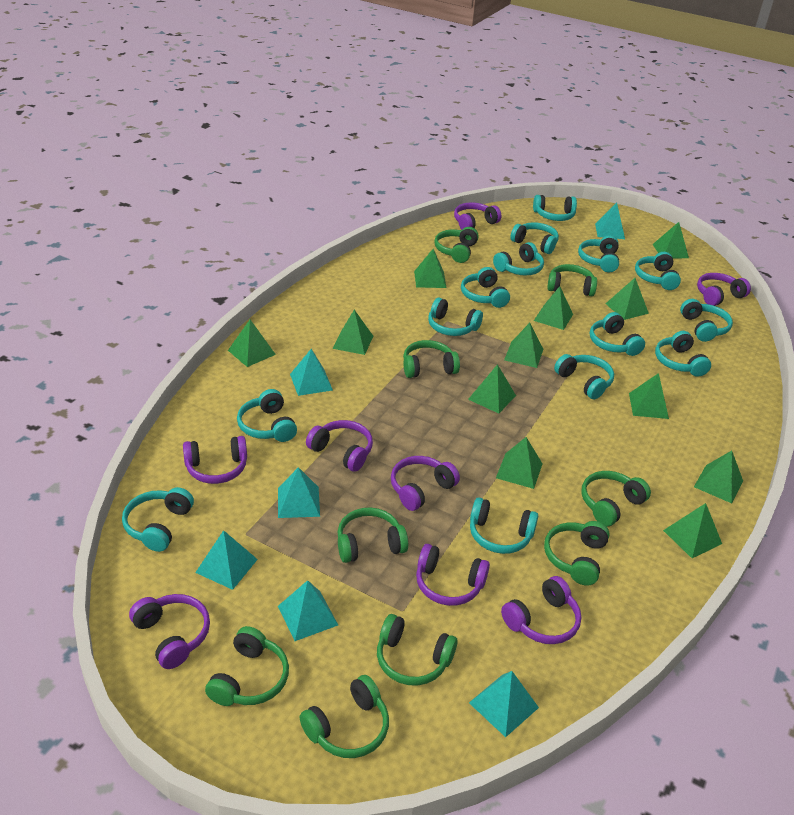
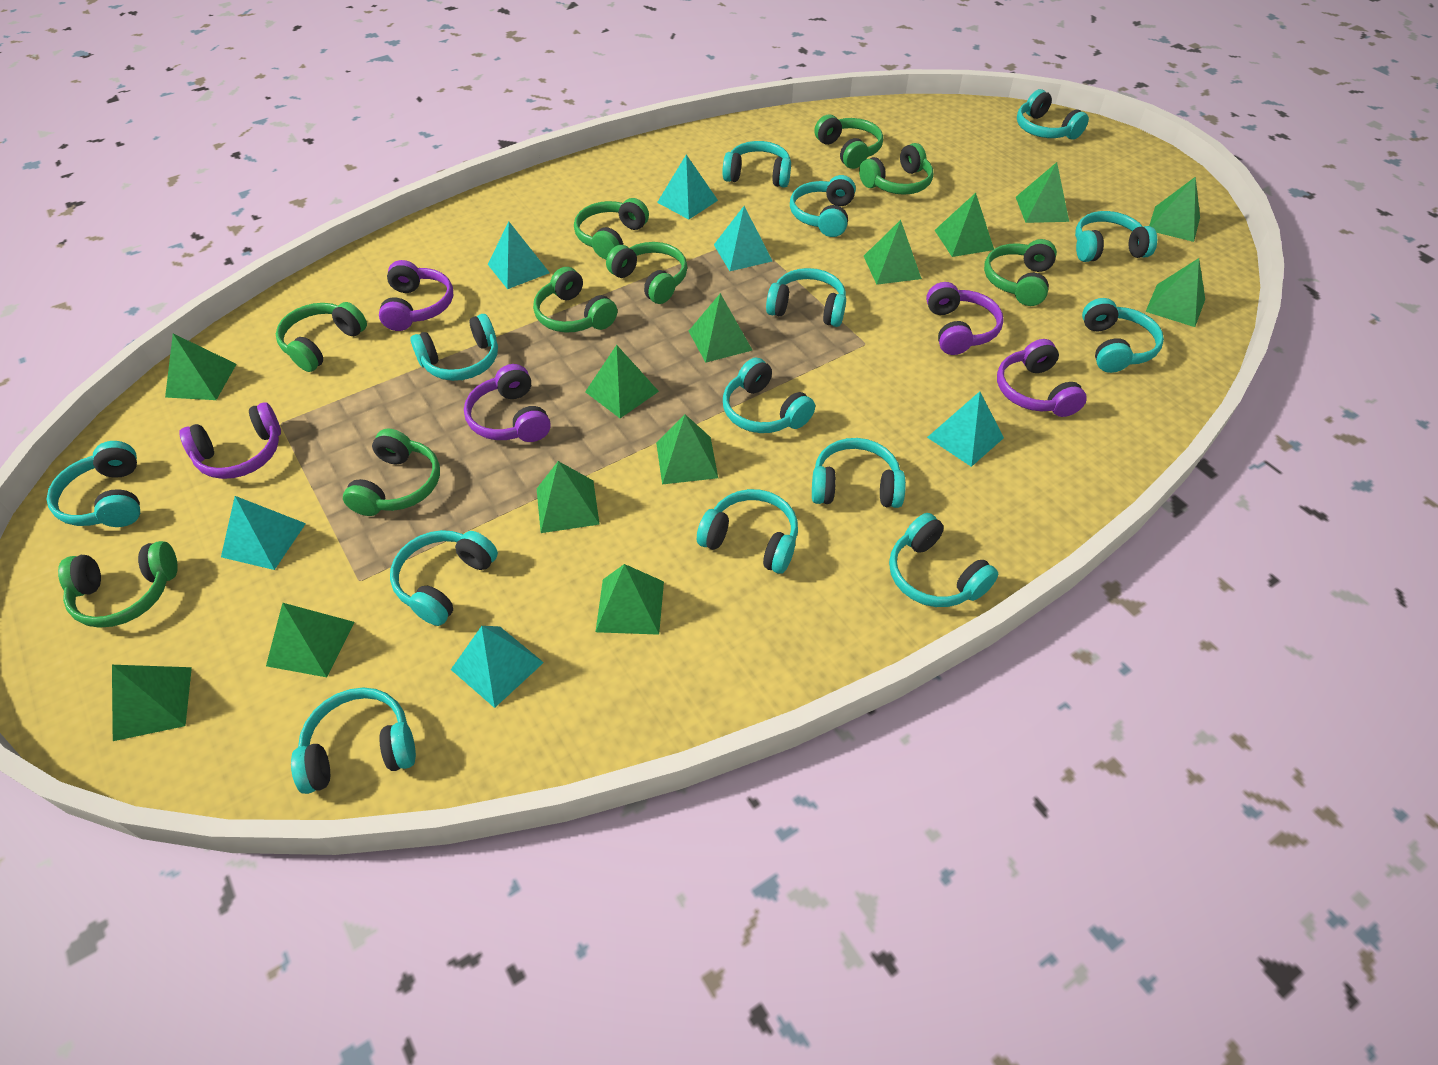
green pyramid: [228,320,276,367] [332,310,373,355] [414,249,447,288] [468,364,516,413] [496,437,542,489] [504,323,543,368] [534,286,573,330] [606,278,649,320] [629,373,669,419] [653,222,689,259] [663,503,722,558] [694,451,743,503] = 12 -> [112,665,192,741] [165,334,236,400] [266,603,355,677] [537,461,600,533] [585,345,659,418] [596,564,664,635] [656,415,718,484] [689,293,753,363] [864,220,922,285] [935,193,994,257] [1016,162,1069,223] [1146,258,1205,327] [1149,177,1200,242] = 13
purple headphones: [129,594,210,669] [183,436,247,484] [306,420,373,472] [391,456,460,511] [416,544,490,606] [454,202,501,230] [501,576,581,644] [697,273,751,306] = 8 -> [180,402,281,479] [379,260,453,331] [464,364,551,442] [926,282,1004,355] [997,339,1087,417] = 5

